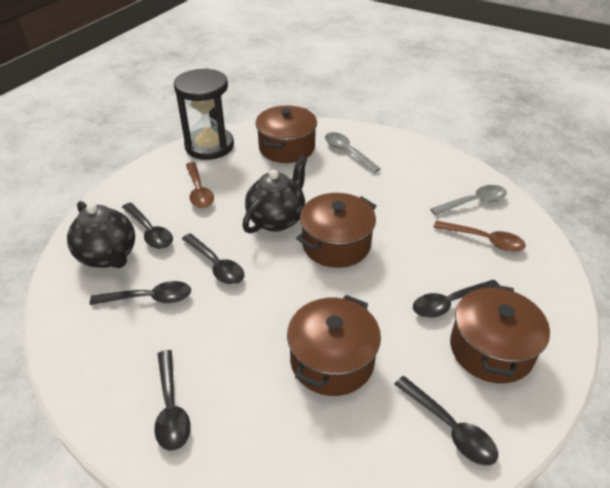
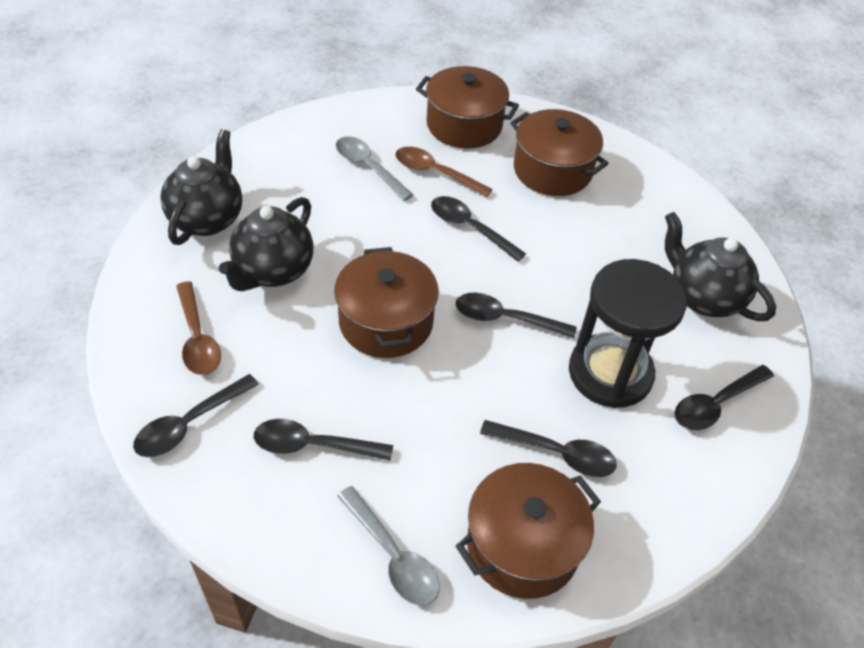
black teapot: [67,201,135,268] [242,156,307,234] = 2 -> [160,129,242,245] [219,197,314,291] [665,212,776,321] = 3

